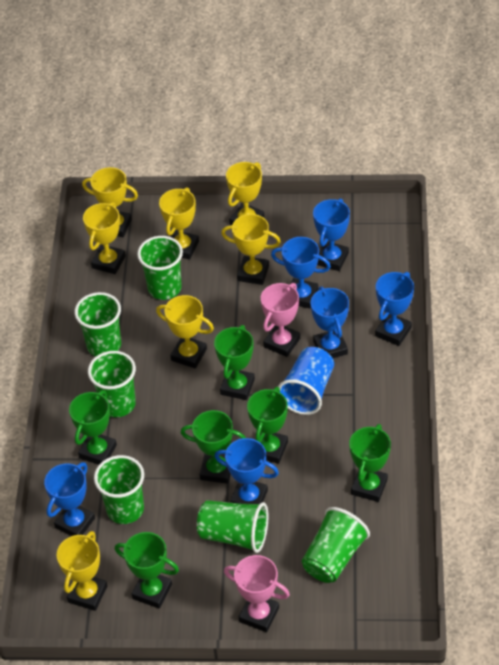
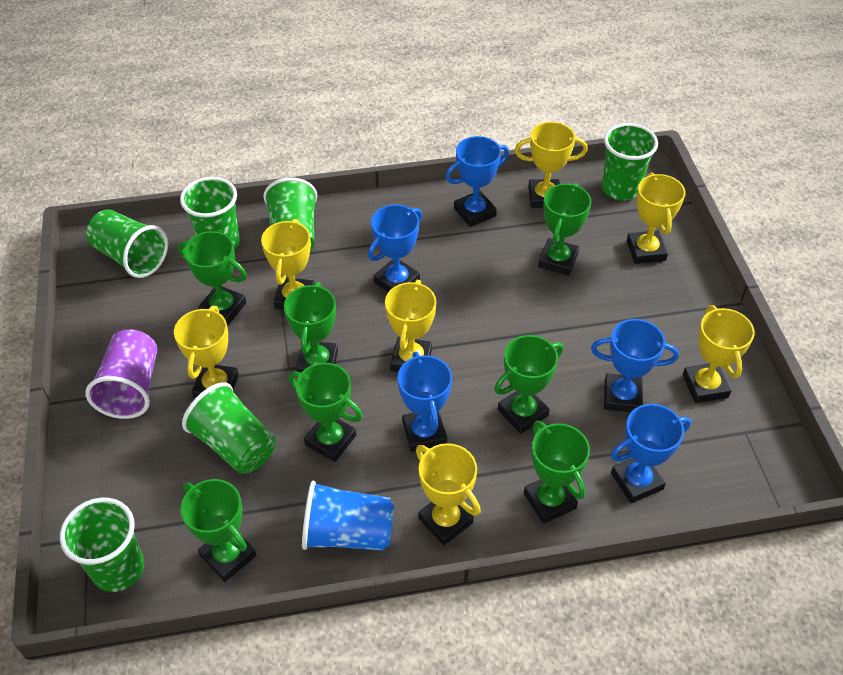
blue trophy: [44,462,95,536] [214,438,279,504] [271,237,331,309] [311,286,349,358] [313,198,350,271] [375,272,414,346] = 6 -> [368,204,422,292] [397,352,452,452] [446,136,509,227] [591,319,679,412] [611,404,691,503] = 5
green trophy: [69,390,117,465] [115,532,179,608] [181,410,246,484] [214,325,255,400] [247,387,288,464] [349,424,391,502] = 6 -> [178,231,247,326] [180,479,256,582] [284,282,338,372] [289,363,363,462] [494,335,563,434] [524,421,590,524] [538,183,592,276] = 7
pink trophy: [224,555,290,632] [261,283,300,357] = 2 -> none = 0
purple cup: none = 0 -> [85,330,157,419] = 1

